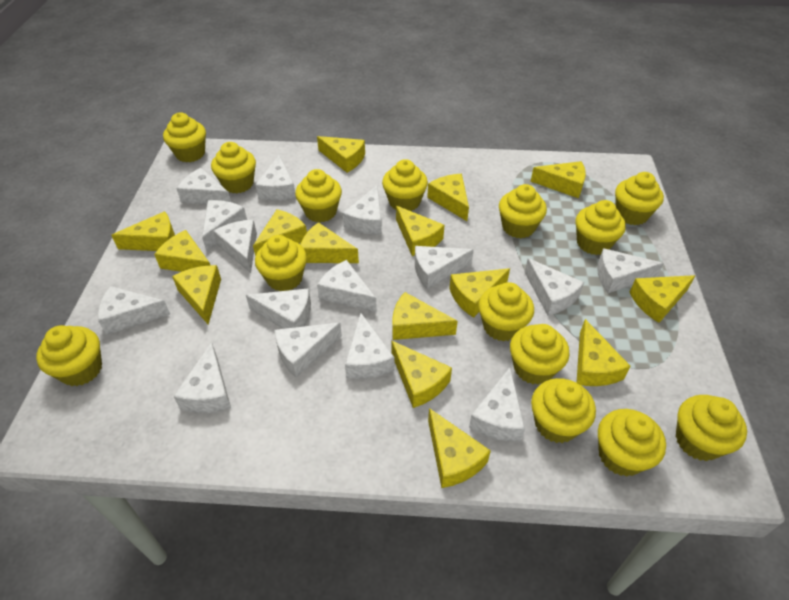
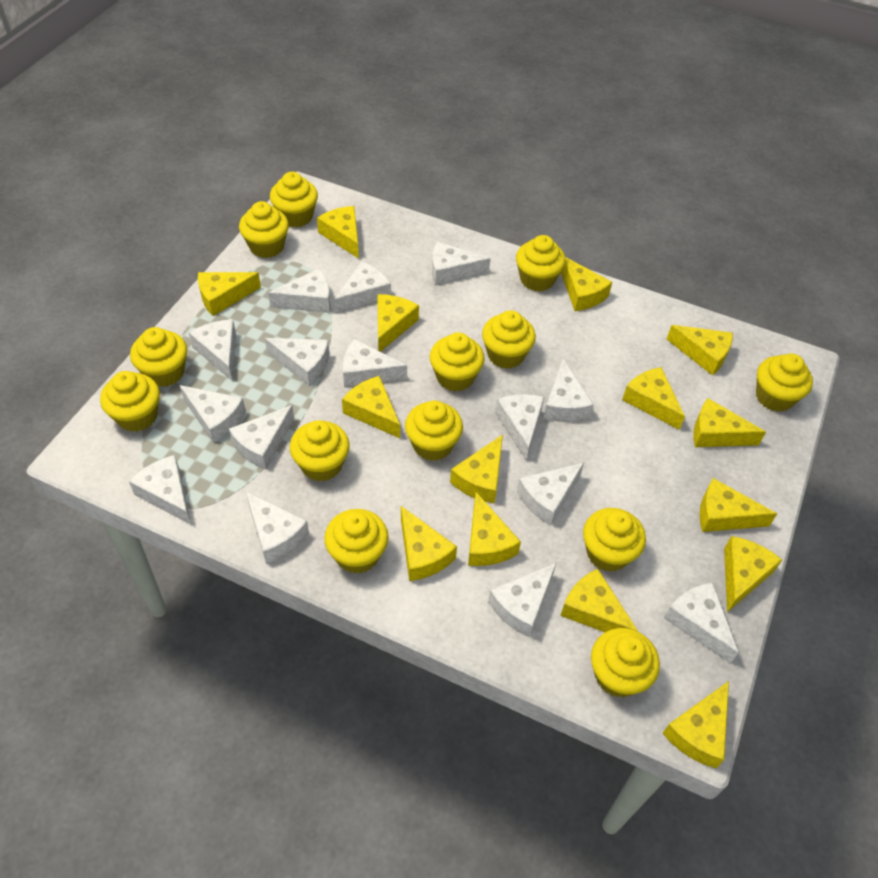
yellow cupcake: [36,325,102,386] [163,113,206,162] [211,142,256,193] [255,235,307,291] [295,169,342,222] [382,159,428,211] [478,282,534,342] [499,184,547,238] [510,324,570,385] [531,378,596,443] [575,200,626,255] [598,409,666,477] [615,172,664,225] [676,395,747,461] = 14 -> [100,371,160,432] [130,327,187,387] [239,201,289,258] [270,172,318,228] [290,420,349,481] [324,509,388,574] [405,401,463,461] [430,333,485,391] [482,310,536,369] [516,235,566,292] [583,508,646,572] [591,628,660,698] [756,353,813,412] = 13

